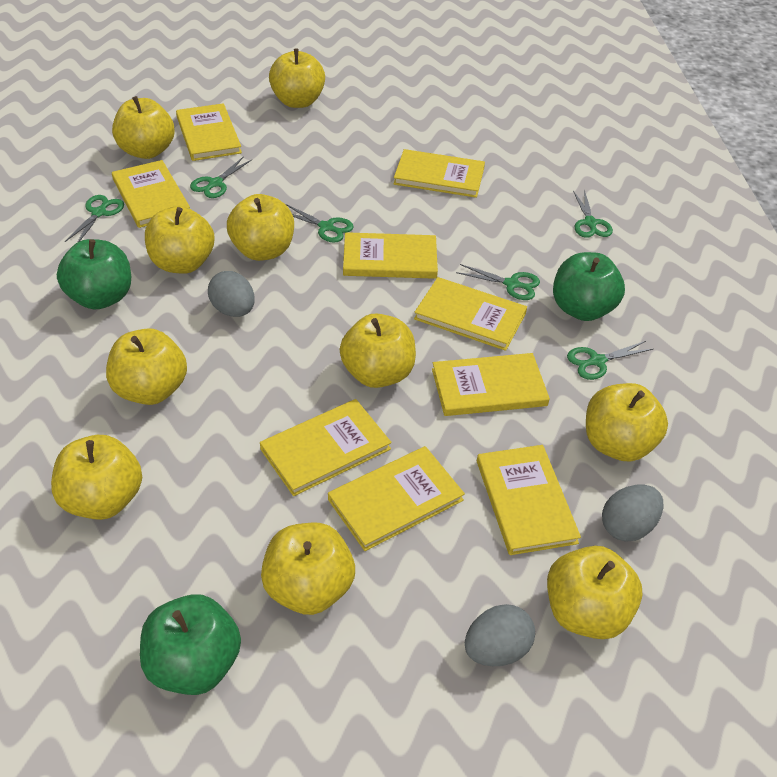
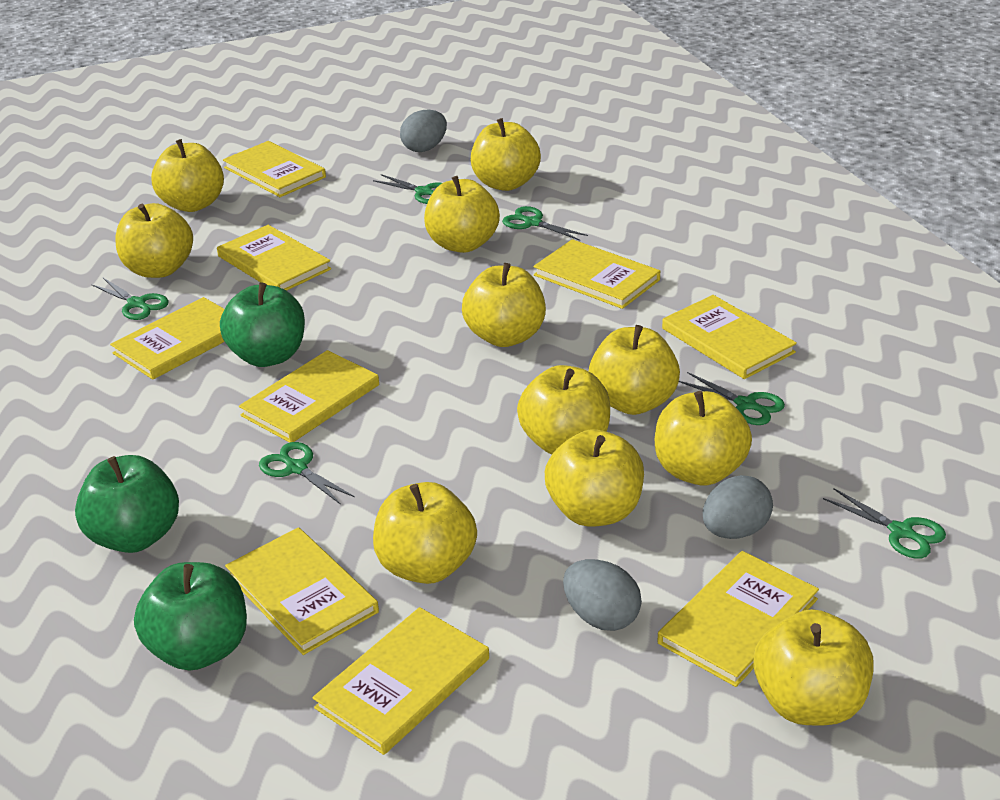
yellow apple: [51,435,142,520] [106,328,187,405] [112,96,175,159] [145,206,214,274] [227,194,294,261] [261,523,355,615] [269,49,325,108] [340,313,416,388] [547,546,642,639] [586,383,668,462] = 10 -> [115,203,193,278] [151,139,224,212] [373,482,477,584] [424,176,500,253] [462,263,546,347] [471,118,541,191] [517,365,610,454] [545,429,644,527] [589,325,680,415] [655,391,752,486] [753,609,873,725] = 11

